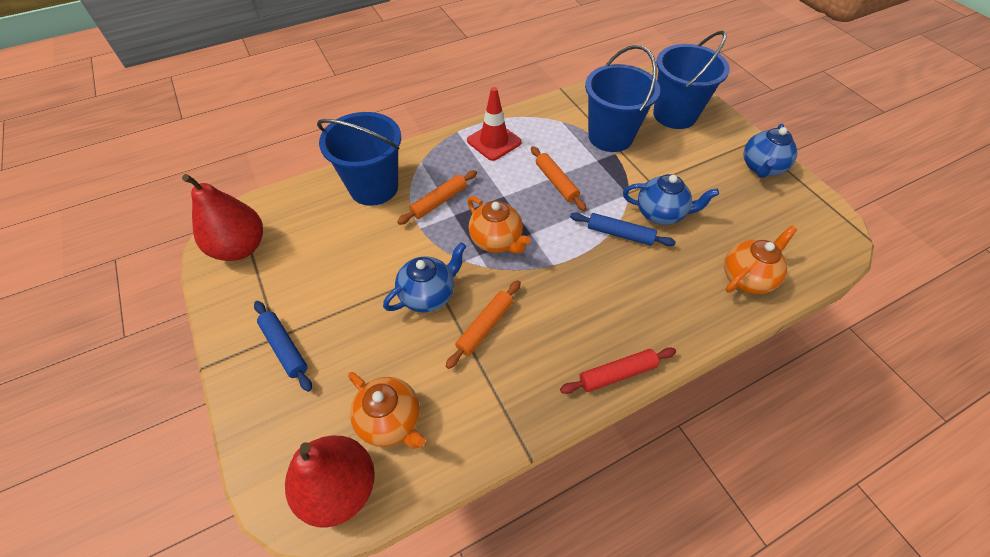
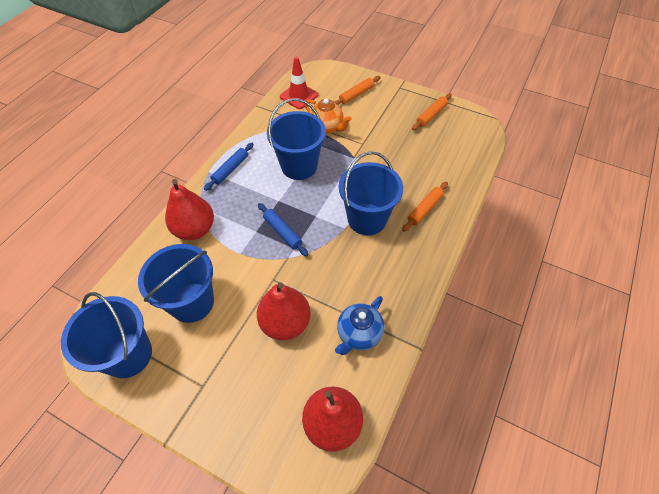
blue bucket: [317,112,401,206] [585,45,660,152] [653,31,730,129] = 3 -> [61,292,152,378] [138,244,214,323] [267,98,326,180] [339,151,403,235] = 4
blue teapot: [383,242,466,312] [623,174,719,225] [743,124,797,178] = 3 -> [335,296,384,355] = 1
orange teapot: [348,372,426,449] [467,196,531,254] [724,225,798,294] = 3 -> [305,99,352,134] = 1
red pear: [182,174,263,261] [285,435,375,528] = 2 -> [165,179,214,240] [257,282,311,340] [302,386,363,452] = 3
red rolling pin: [560,347,676,394] = 1 -> none = 0

